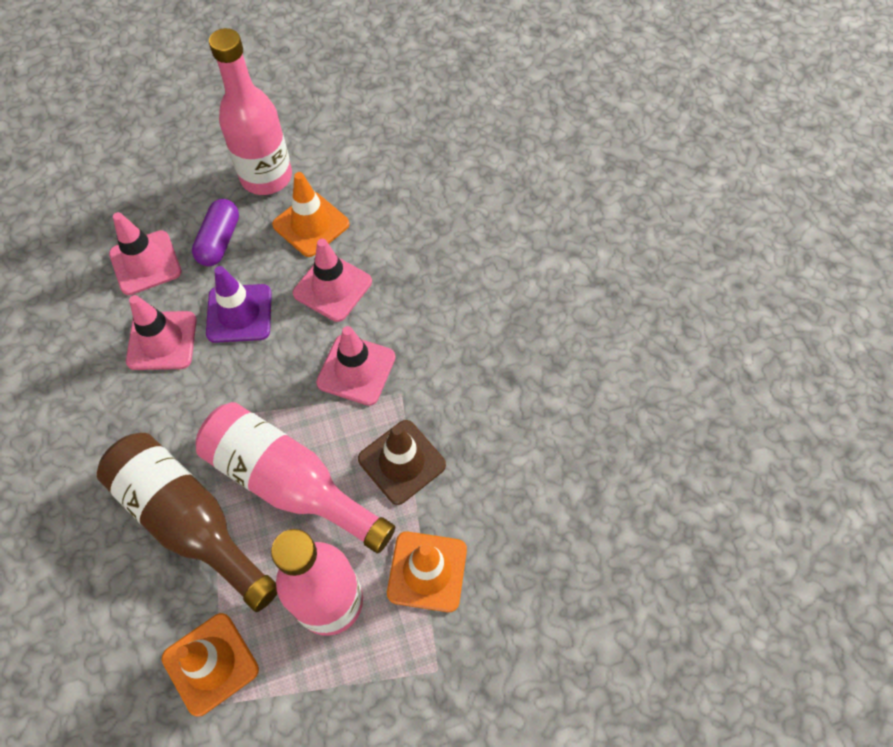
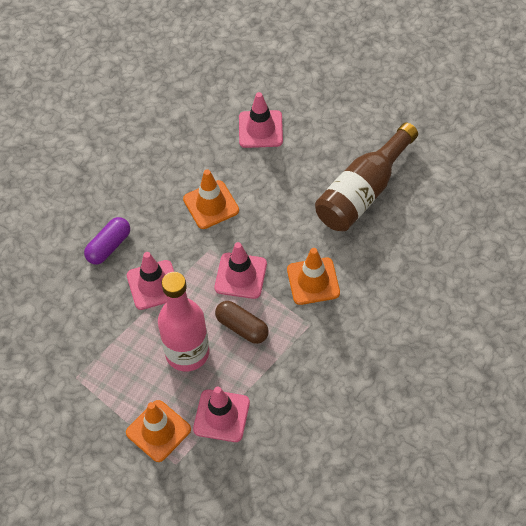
brown capsule: none = 0 -> [215,301,269,344] = 1
brown traffic cone: [358,420,446,505] = 1 -> none = 0
pink bottle: [196,402,395,553] [209,28,292,195] [271,529,363,636] = 3 -> [158,272,209,371] = 1
purple traffic cone: [206,266,272,343] = 1 -> none = 0

